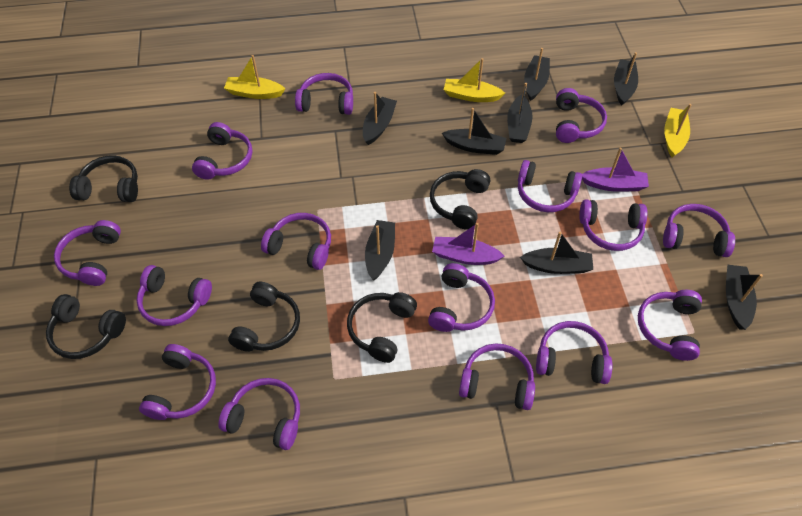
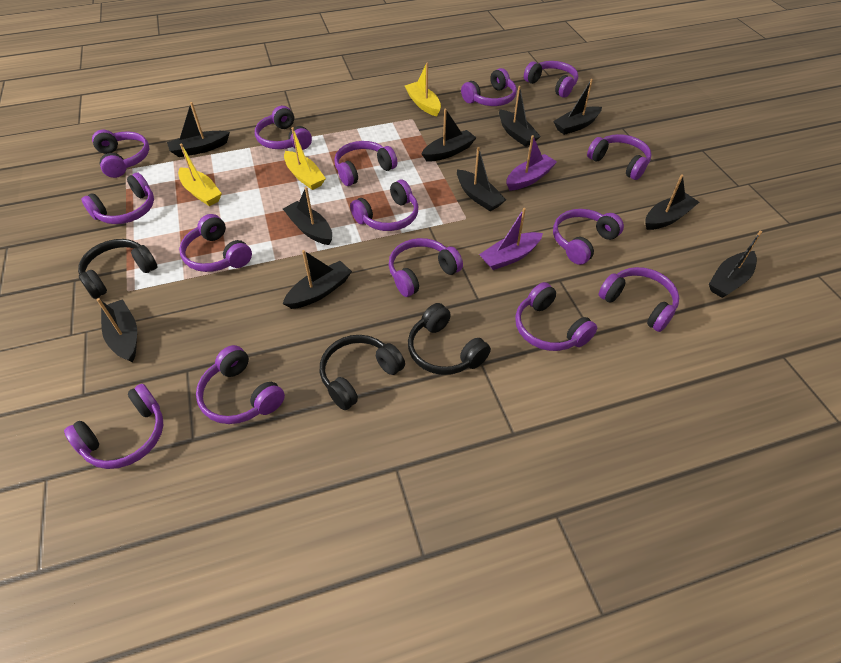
black boat: [363,92,397,145] [365,220,395,281] [442,108,506,155] [507,83,533,143] [520,231,593,274] [524,48,550,101] [614,52,638,106] [726,265,763,330] = 8 -> [97,298,137,362] [167,102,230,157] [283,187,332,245] [283,250,352,309] [422,109,476,162] [457,147,506,211] [499,86,541,147] [553,79,602,135] [646,175,699,230] [709,231,762,298] = 10
black headphones: [46,294,126,359] [69,155,138,202] [228,282,300,352] [347,292,417,363] [430,169,490,229] = 5 -> [78,239,157,299] [320,335,405,410] [408,303,491,375] = 3

